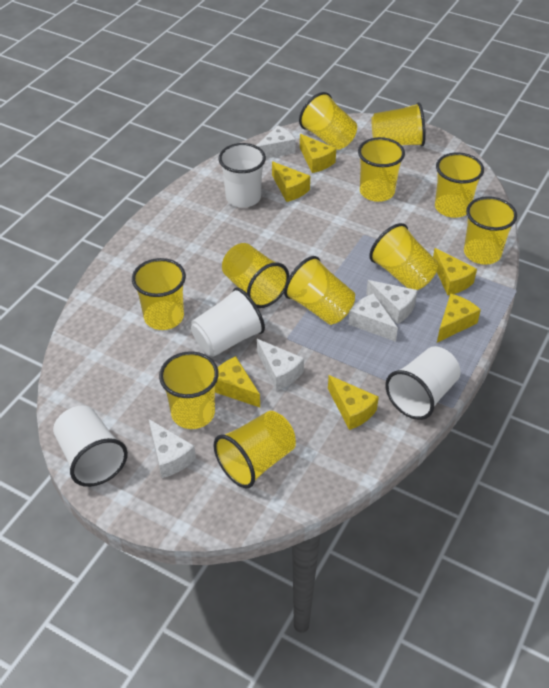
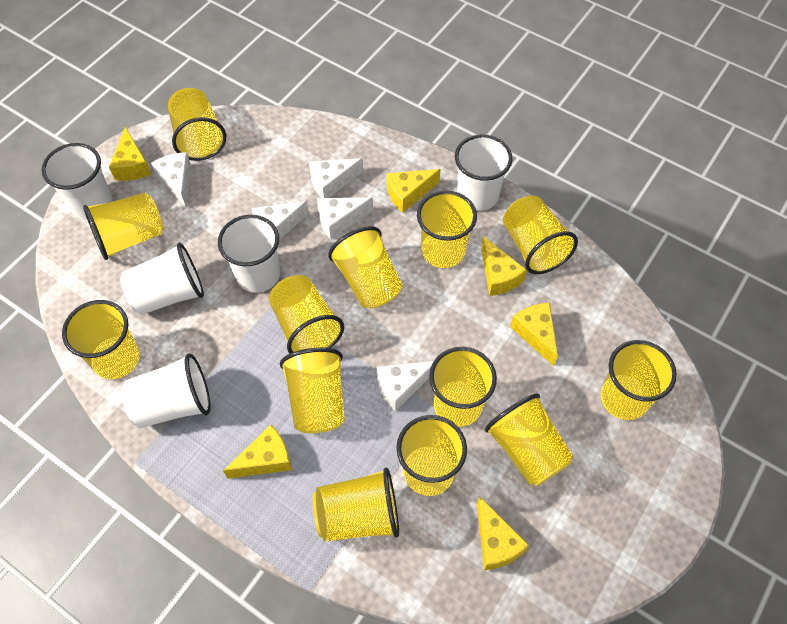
white cup: [53,406,128,487] [191,287,265,357] [219,143,266,208] [385,346,461,420] = 4 -> [42,143,113,219] [120,243,204,315] [122,353,211,428] [218,215,280,293] [455,135,512,211] = 5
yellow cup: [132,258,186,330] [159,351,219,429] [214,411,296,488] [222,243,289,308] [284,256,355,325] [299,92,357,150] [358,137,405,202] [369,223,438,290] [371,102,426,146] [435,152,484,218] [464,196,517,265] = 11 -> [62,300,140,379] [83,192,164,260] [168,88,226,161] [269,275,344,354] [280,348,345,433] [313,467,399,542] [328,226,403,308] [396,415,467,496] [417,190,477,268] [429,347,497,427] [485,393,574,486] [503,195,578,274] [601,340,677,420] = 13

